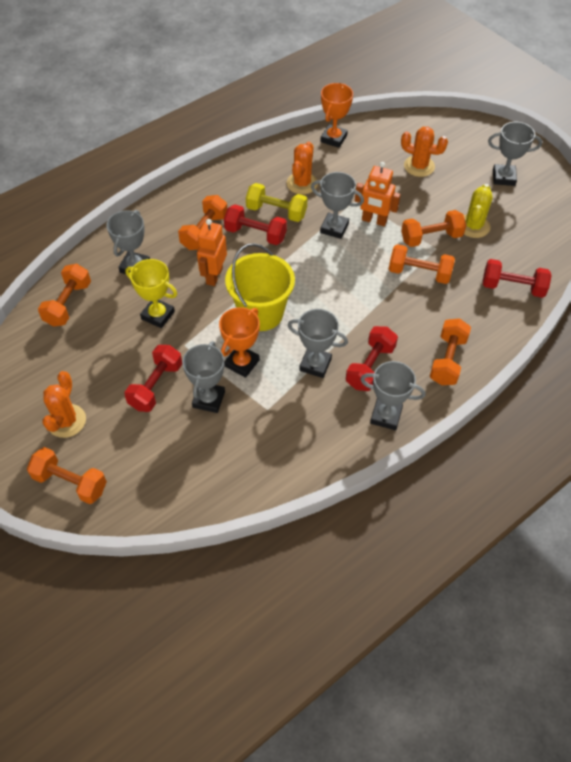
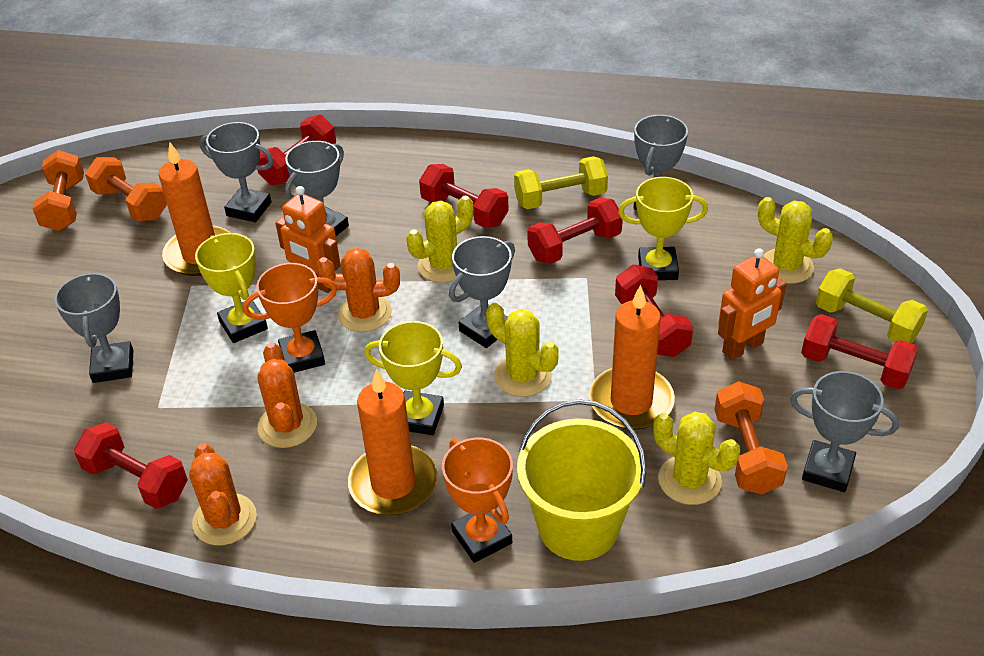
orange candle: none = 0 -> [159,142,231,276] [348,369,438,515] [589,285,675,430] = 3
orange dumbbell: [27,447,107,504] [38,264,91,327] [178,195,227,250] [389,244,455,284] [401,210,466,247] [430,318,471,385] = 6 -> [33,150,84,231] [85,157,167,221] [714,381,788,495] = 3
red dumbbell: [124,345,182,412] [224,205,287,245] [346,326,398,391] [483,259,552,298] = 4 -> [74,423,188,509] [258,114,336,185] [419,164,509,228] [527,198,623,264] [615,265,693,357] [801,314,918,389] = 6
yellow cactus: [464,184,493,238] = 1 -> [406,196,473,283] [486,303,559,397] [653,412,740,505] [758,197,833,284] = 4
yellow dumbbell: [246,183,307,222] = 1 -> [514,156,608,209] [816,268,928,343] = 2
yellow trophy: [125,259,177,328] = 1 -> [195,233,268,343] [364,321,462,435] [618,177,708,280] = 3

